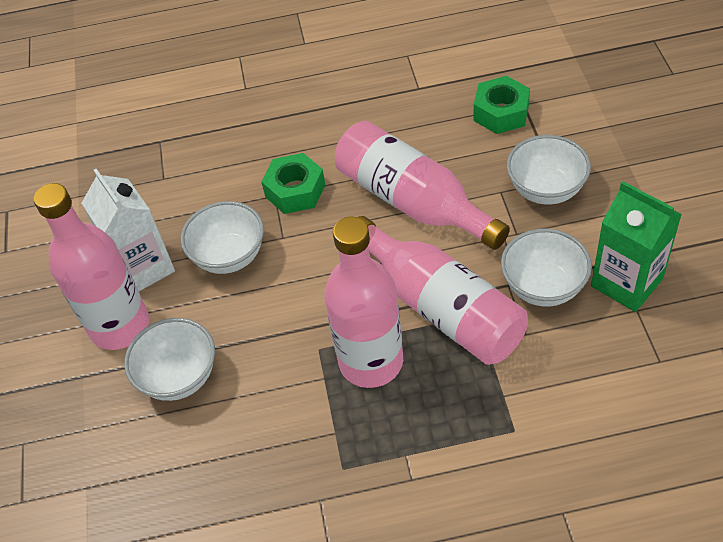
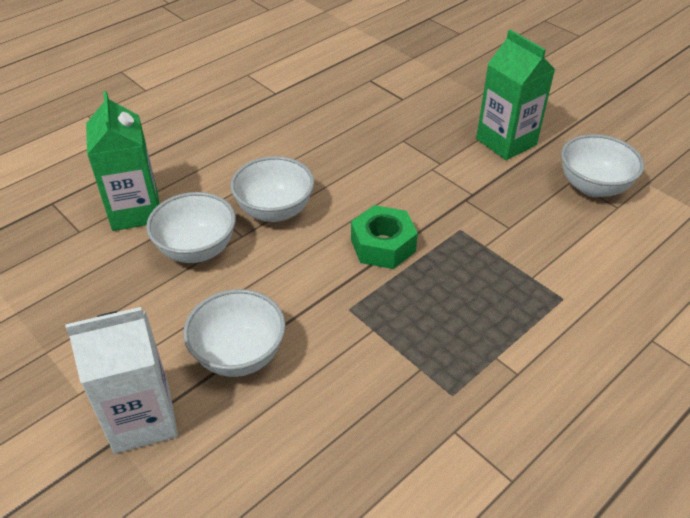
green carton: [591,181,682,312] = 1 -> [86,91,159,231] [476,30,555,160] = 2
green nut: [261,153,325,214] [474,76,530,134] = 2 -> [351,205,418,269] = 1
pink bottle: [34,183,149,350] [324,217,403,388] [335,121,510,250] [358,216,528,365] = 4 -> none = 0

